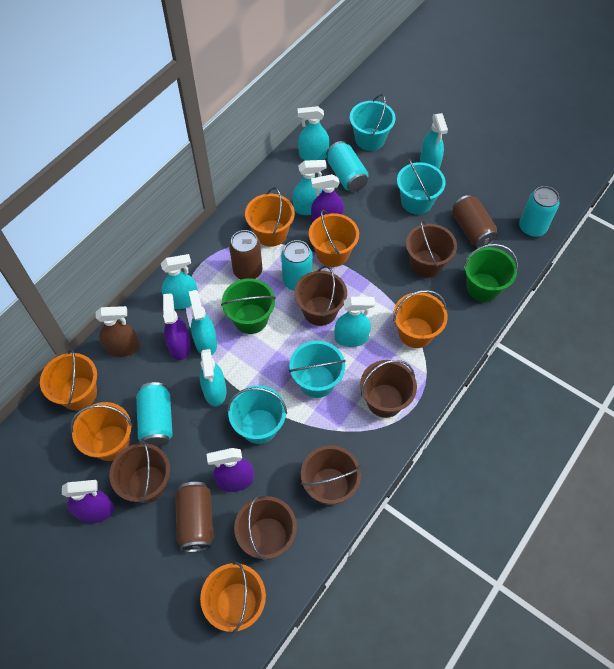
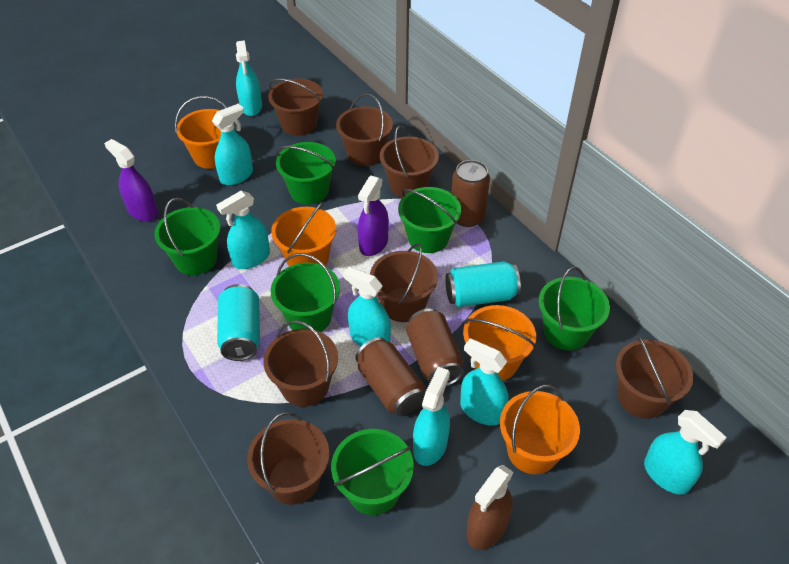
brown bucket: [109,441,170,503] [234,494,297,560] [294,266,347,326] [301,445,361,505] [360,360,417,418] [406,220,457,278] = 6 -> [247,412,329,505] [263,320,338,407] [268,78,323,136] [336,93,393,166] [370,243,438,322] [380,126,439,198] [616,334,693,419] = 7
green bucket: [221,278,276,334] [464,244,518,302] = 2 -> [154,198,221,275] [271,253,340,332] [276,142,336,204] [331,429,414,515] [398,187,461,253] [539,267,610,350] = 6
orange bucket: [40,349,97,411] [70,402,132,461] [200,562,266,633] [245,187,295,247] [309,210,359,267] [394,290,448,348] = 6 -> [175,96,235,169] [271,202,336,267] [463,305,536,381] [500,385,580,474] = 4
purple spray bottle: [62,480,114,523] [163,293,191,360] [207,448,254,492] [311,174,344,223] = 4 -> [104,139,158,221] [358,176,389,256] = 2
turquoise bucket: [227,385,287,444] [289,341,346,398] [350,94,396,151] [397,159,446,215] = 4 -> none = 0
turquoise can: [136,382,173,447] [281,240,313,290] [326,141,369,192] [519,186,560,237] = 4 -> [217,284,260,361] [445,261,521,307] = 2

